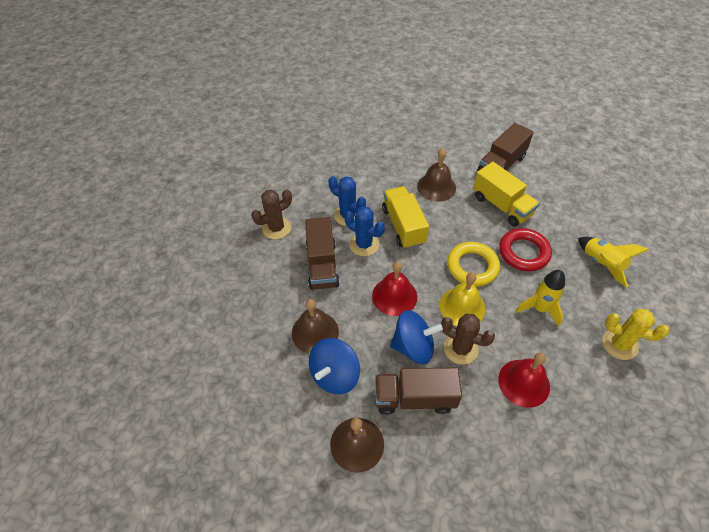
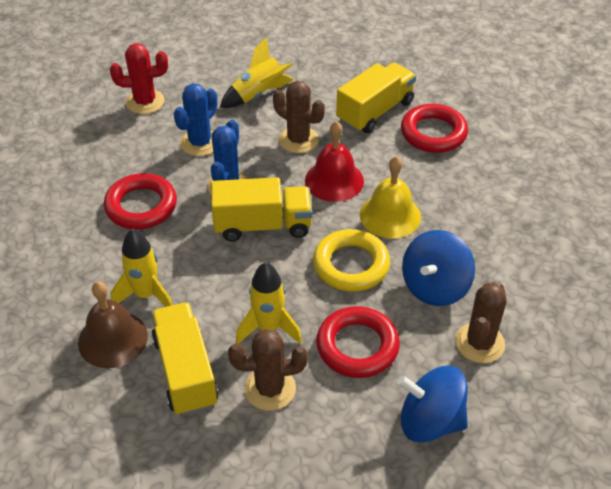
brown bell: [292,299,339,354] [330,418,384,473] [417,148,456,202] = 3 -> [78,282,148,368] = 1
brown cactus: [251,189,292,239] [441,314,495,365] = 2 -> [228,329,308,411] [273,81,325,153] [455,281,507,363] = 3
brown truck: [305,217,340,290] [375,367,462,415] [477,123,534,171] = 3 -> none = 0
red bell: [372,261,417,316] [498,352,550,408] = 2 -> [305,121,364,202] = 1
red cactus: none = 0 -> [110,43,168,114] = 1
red ring: [499,228,552,271] = 1 -> [104,173,177,230] [316,306,400,378] [401,104,468,153] = 3
yellow cactus: [602,309,670,360] = 1 -> none = 0
yellow rocket: [515,270,565,327] [578,237,649,288] = 2 -> [110,229,173,307] [220,37,294,108] [236,262,302,344] = 3
yellow truck: [382,186,429,249] [473,162,540,227] = 2 -> [151,302,219,416] [211,177,312,242] [336,62,416,133] = 3

